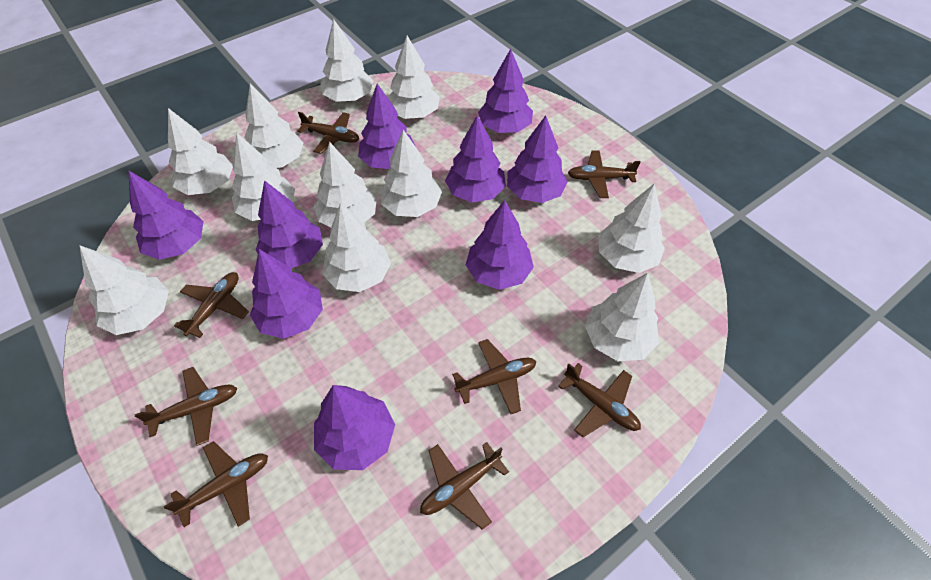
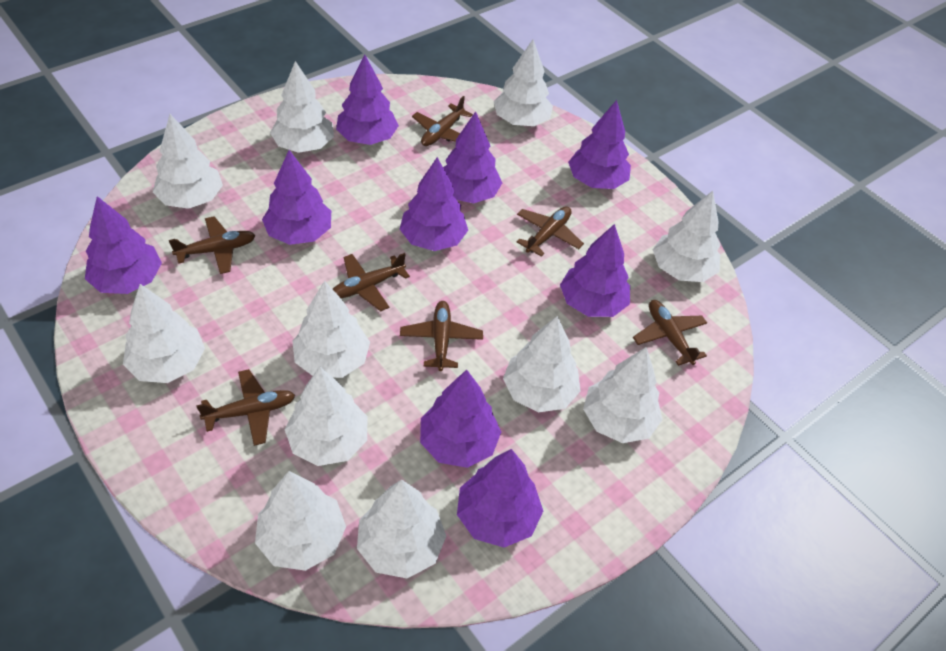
brown plane: [135,367,237,446] [164,441,268,527] [174,272,249,338] [297,112,359,154] [420,442,509,530] [452,339,536,414] [558,363,641,437] [568,151,640,198] = 8 -> [169,216,255,274] [196,369,295,446] [333,253,410,311] [400,301,483,371] [412,96,473,146] [517,206,584,257] [633,300,707,366] = 7

